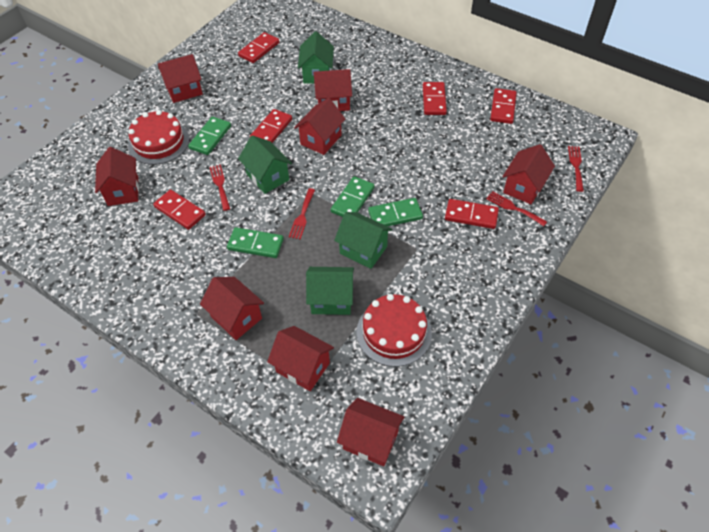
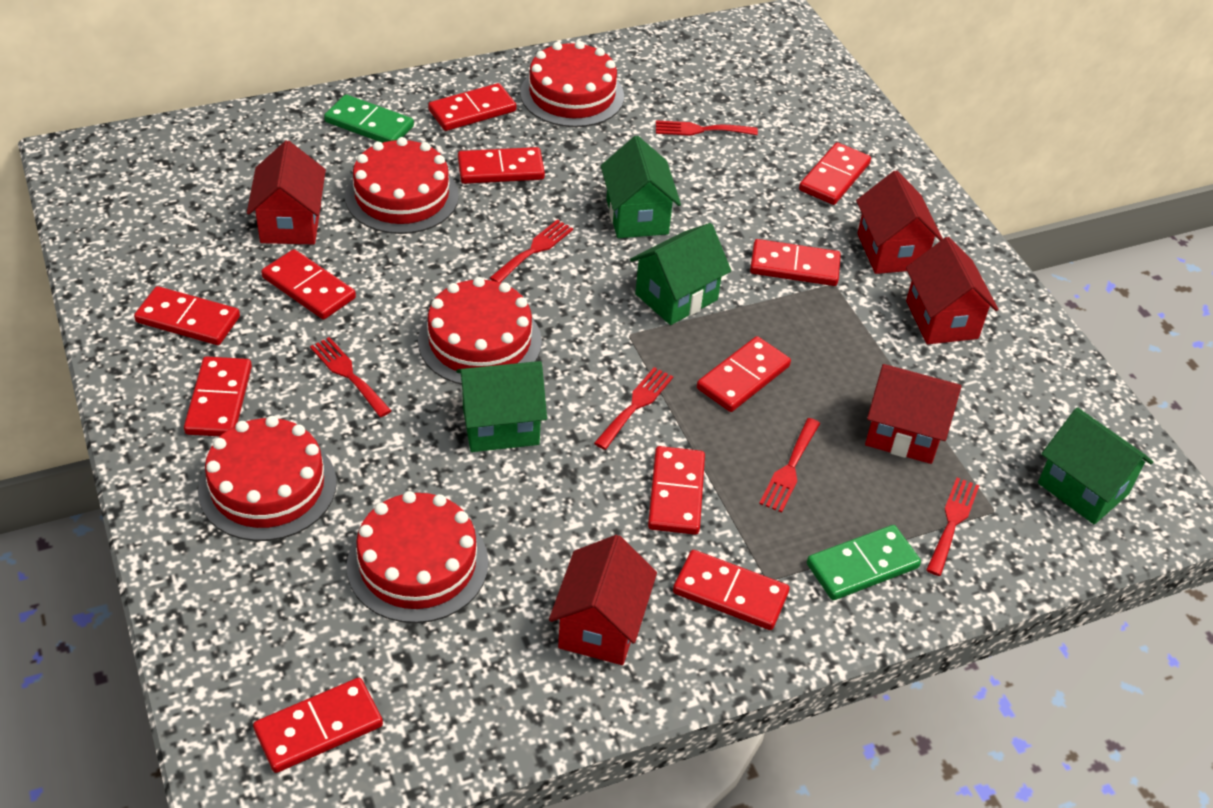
green domino: [188,117,231,155] [227,227,284,258] [331,176,374,217] [368,198,423,226] = 4 -> [324,95,414,143] [807,525,921,600] = 2
red cake: [128,110,189,165] [357,294,432,367] = 2 -> [198,416,336,541] [345,137,459,234] [347,491,488,623] [418,277,542,385] [520,41,624,127] = 5
red domino: [153,190,206,230] [238,32,279,63] [250,109,292,143] [423,82,447,115] [445,199,499,229] [490,88,517,124] = 6 -> [134,286,240,345] [184,356,252,437] [253,678,383,773] [261,249,356,320] [428,83,516,131] [458,147,545,184] [648,446,705,535] [673,550,790,630] [697,336,791,412] [750,239,841,286] [799,142,871,205] = 11
red fork: [210,164,230,211] [289,188,315,240] [486,191,547,226] [568,146,584,192] = 4 -> [310,337,392,417] [490,220,573,283] [594,367,673,450] [656,120,758,136] [759,418,820,513] [926,477,979,576] = 6
red house: [95,147,139,206] [158,54,203,103] [200,277,264,340] [267,326,334,391] [294,98,345,155] [314,69,352,111] [337,398,404,466] [502,144,555,204] = 8 -> [247,141,326,244] [549,535,657,665] [856,170,943,274] [865,364,962,464] [906,237,999,344] = 5

